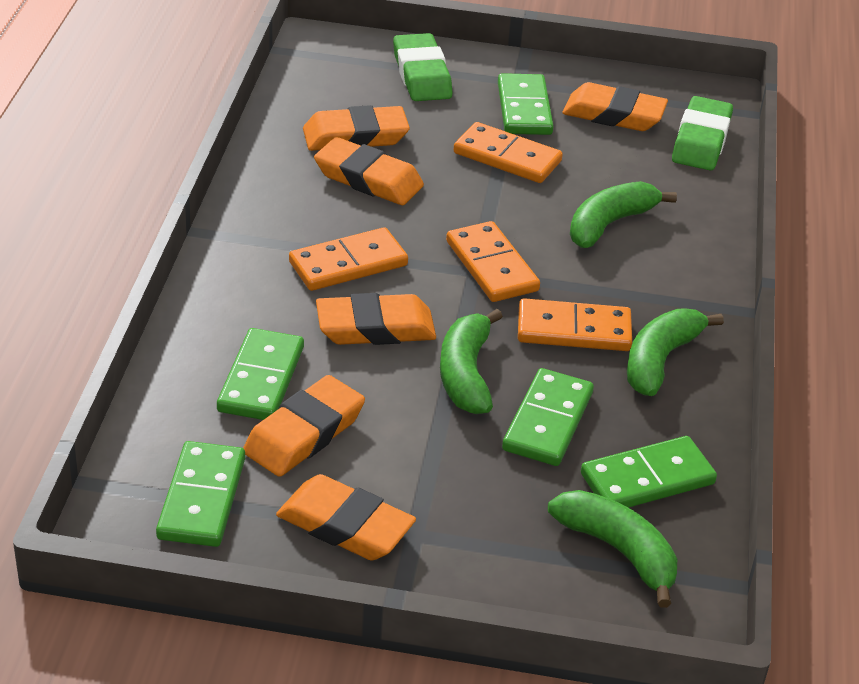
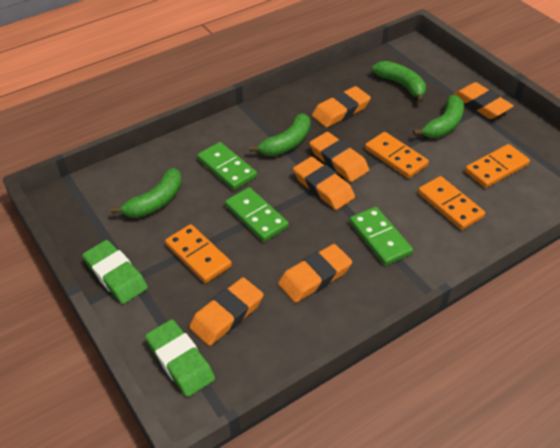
green domino: [156,441,245,547] [217,328,304,420] [498,73,554,135] [502,368,594,466] [581,436,717,508] = 5 -> [197,142,257,190] [225,187,289,242] [349,207,413,266] = 3

